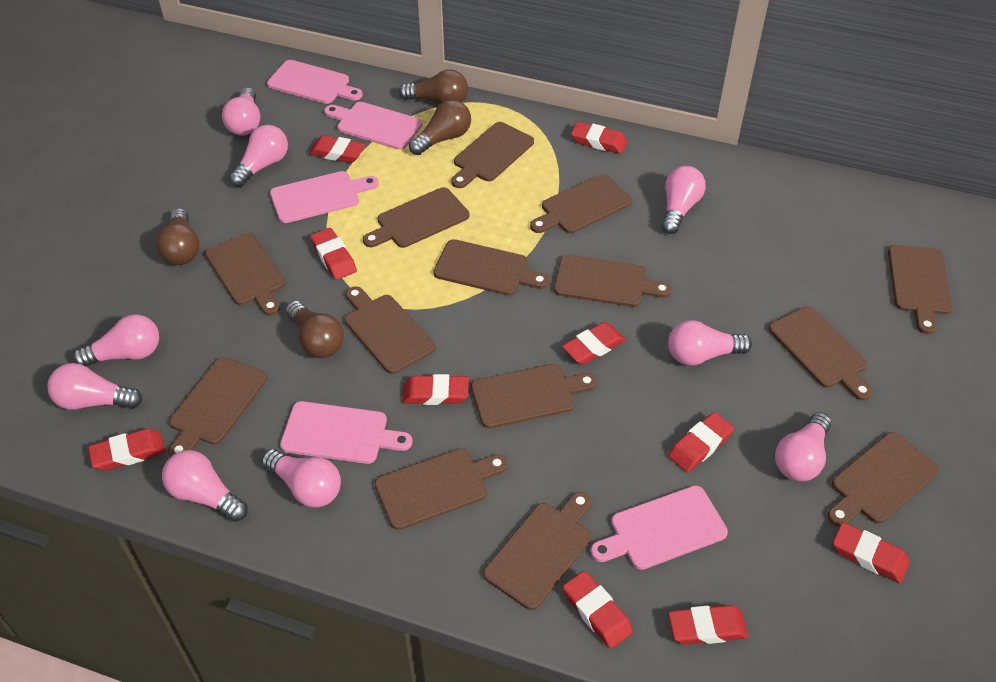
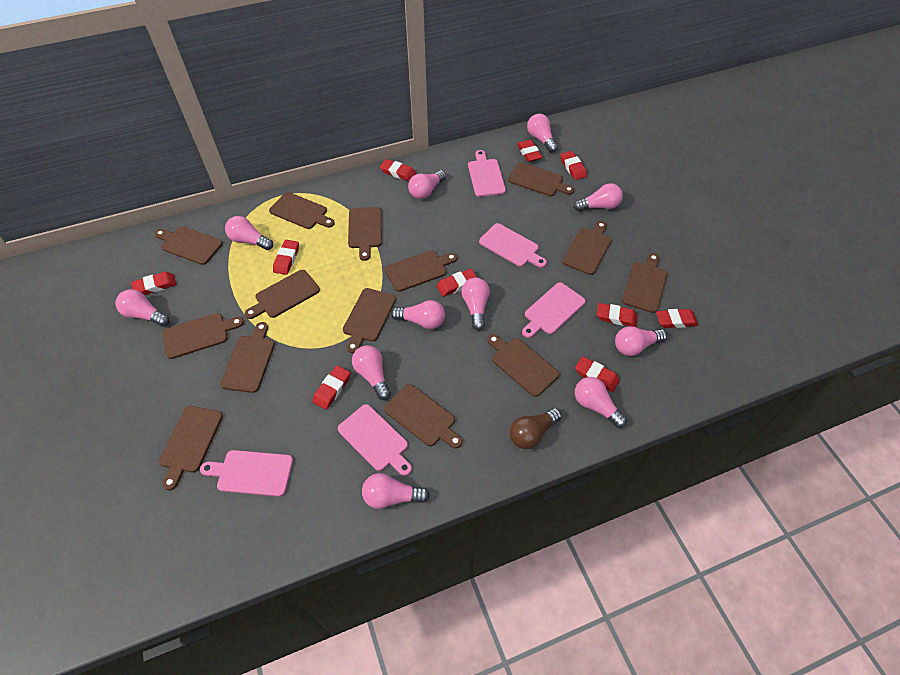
brown light bulb: [156,208,200,265] [285,301,344,358] [399,69,468,104] [409,100,471,155] = 4 -> [510,408,562,449] = 1
pink light bulb: [47,363,142,410] [72,314,159,367] [162,450,248,522] [222,87,260,136] [229,125,288,187] [261,449,341,508] [661,166,706,234] [668,320,752,366] [775,412,831,481] = 9 -> [116,289,169,326] [225,216,273,250] [352,345,391,400] [362,473,430,509] [391,300,445,329] [408,170,446,199] [462,278,490,330] [527,114,558,153] [574,183,623,212] [575,377,627,428] [615,326,667,356] = 11

